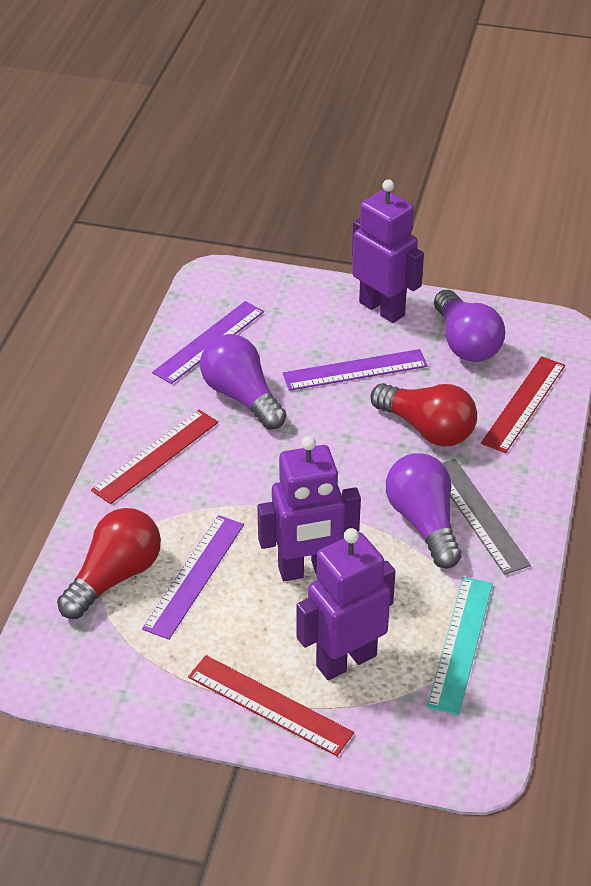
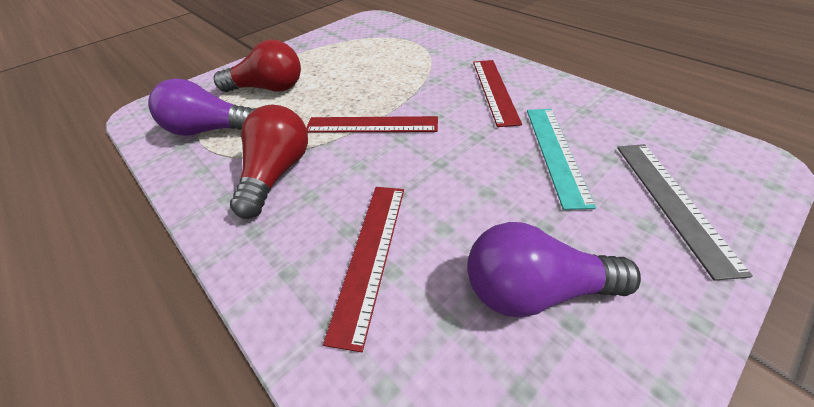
purple light bulb: [200,334,287,430] [386,453,461,569] [434,290,505,362] = 3 -> [148,78,256,136] [467,222,641,318] = 2
purple robot: [257,436,361,581] [296,528,396,680] [352,180,424,323] = 3 -> none = 0
purple ruler: [142,515,244,640] [152,301,264,384] [283,349,428,391] = 3 -> none = 0

